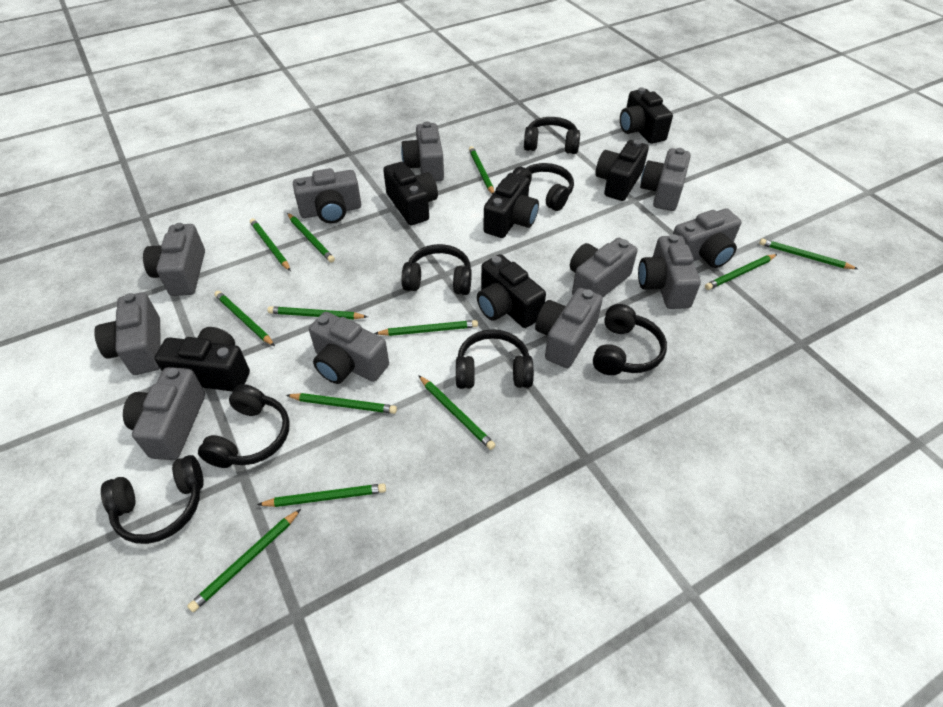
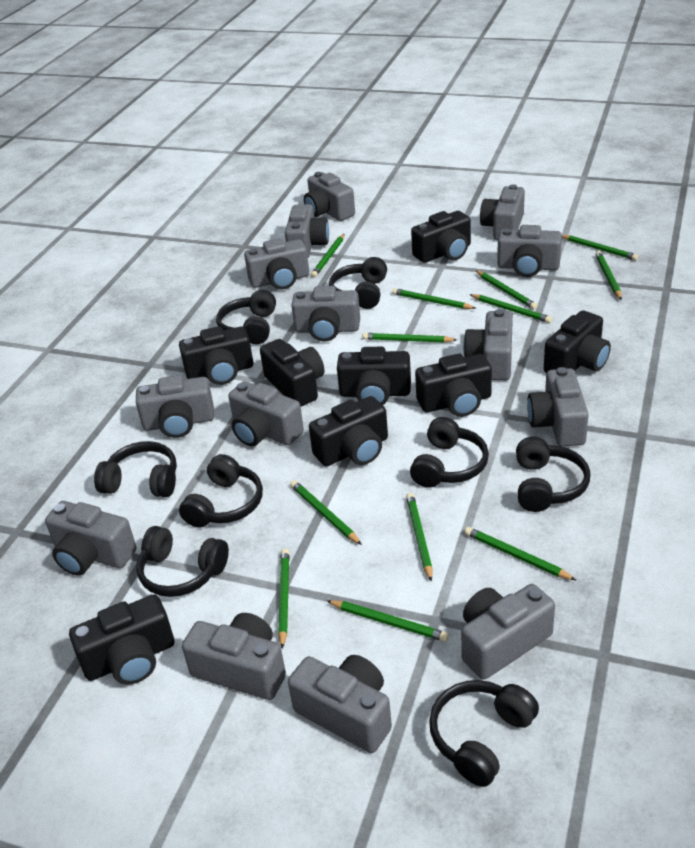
black camera: [155,327,250,392] [383,162,438,226] [477,254,546,328] [483,173,539,238] [596,140,649,201] [620,88,673,144] = 6 -> [69,594,174,685] [179,326,253,385] [260,339,324,406] [309,396,388,466] [337,347,411,405] [411,211,471,263] [415,354,492,417] [544,311,611,373] = 8
black headphones: [101,455,204,544] [198,384,290,468] [401,244,472,295] [456,329,534,389] [512,163,574,211] [524,117,580,154] [593,304,667,375] = 7 -> [94,441,177,497] [136,526,229,597] [179,454,263,528] [216,290,276,344] [329,257,387,309] [410,417,489,488] [429,680,539,787] [516,437,590,512] = 8
grey camera: [94,292,161,375] [123,367,205,460] [143,223,205,296] [293,168,361,224] [309,312,389,384] [401,122,444,182] [535,288,603,368] [570,238,637,298] [638,234,701,309] [640,148,691,211] [673,209,742,268] = 11 -> [45,501,136,576] [136,375,214,438] [182,613,286,700] [228,381,304,446] [244,238,309,290] [285,204,329,258] [288,655,392,753] [291,286,360,342] [304,172,355,221] [461,584,555,680] [463,309,513,380] [480,184,525,240] [497,225,562,277] [527,367,589,447] = 14

